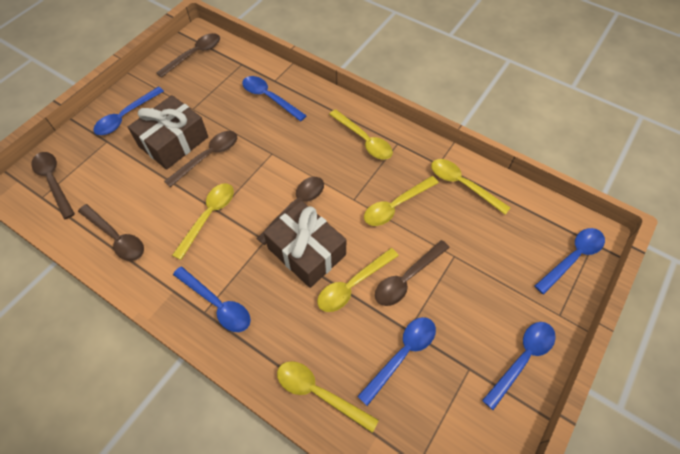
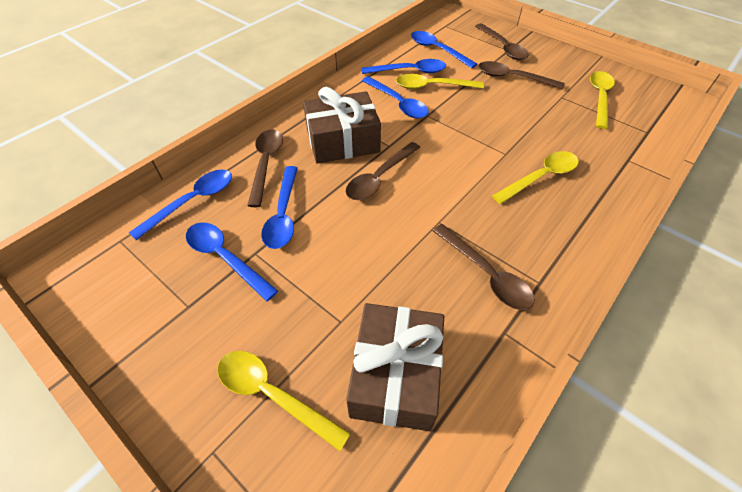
brown spoon: [31,152,75,219] [78,204,144,261] [156,33,220,78] [164,131,237,187] [257,177,324,245] [375,240,450,306] = 6 -> [247,129,283,207] [346,142,420,200] [433,224,535,310] [475,23,529,60] [478,61,565,89] = 5
yellow spoon: [172,183,234,260] [277,361,379,433] [317,248,399,312] [329,109,393,160] [364,176,439,226] [431,159,511,214] = 6 -> [217,351,351,451] [396,74,484,89] [492,151,579,204] [590,71,615,129] = 4

